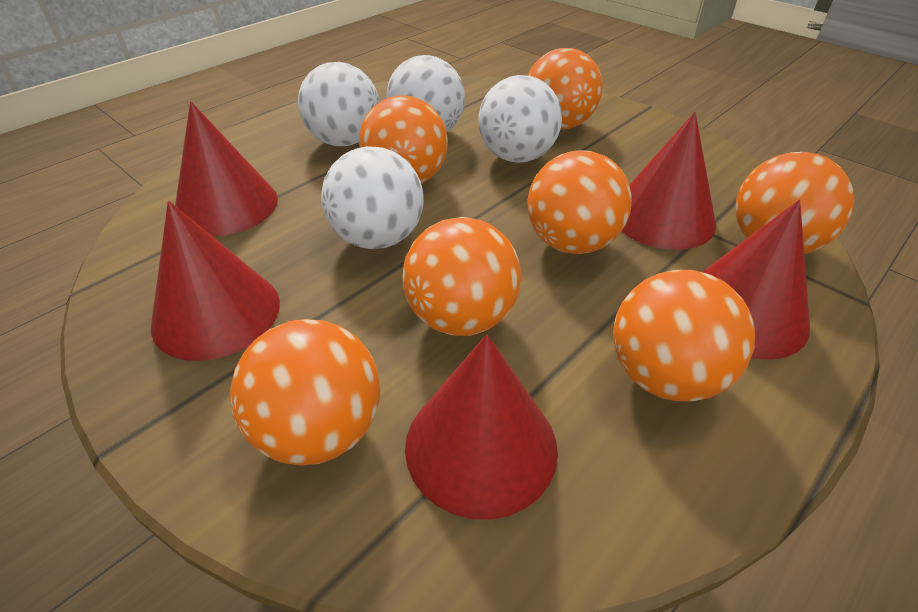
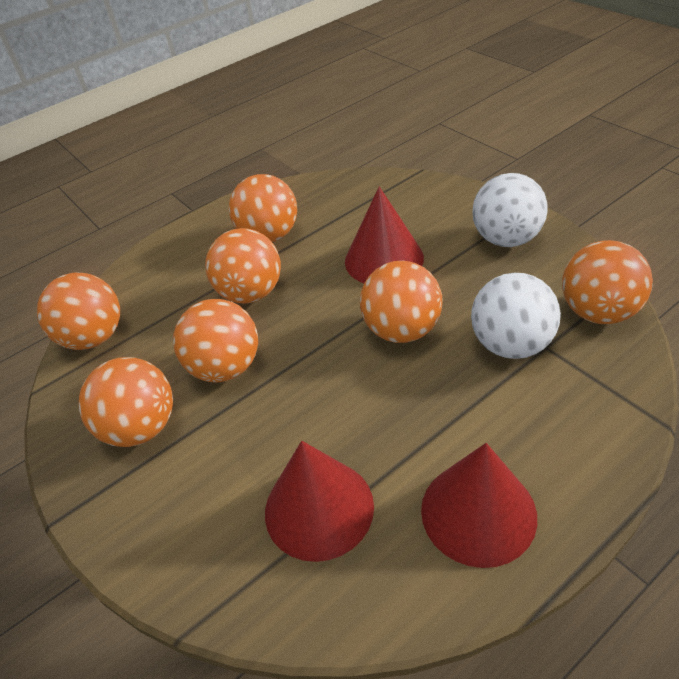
red cone: [151,201,280,361] [175,101,278,236] [405,334,558,520] [622,112,716,250] [702,200,810,359] = 5 -> [265,441,374,562] [345,186,424,283] [421,443,537,568] = 3
white ball: [298,62,379,146] [321,146,424,249] [387,55,465,132] [478,75,562,163] = 4 -> [471,273,561,359] [472,173,548,247] = 2

